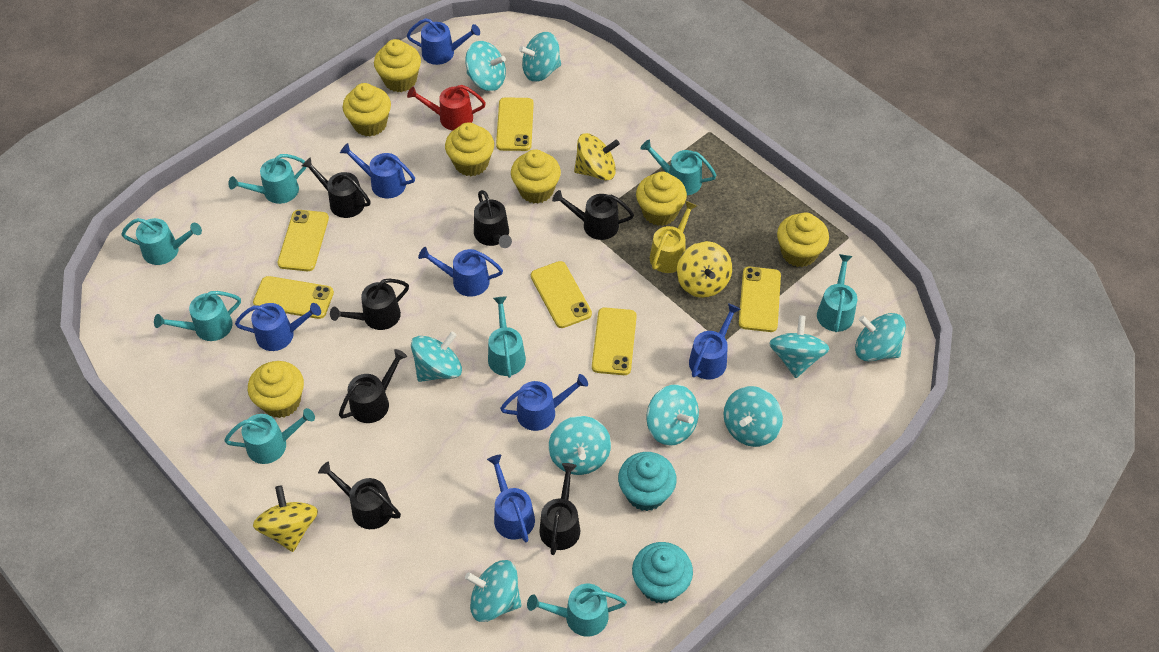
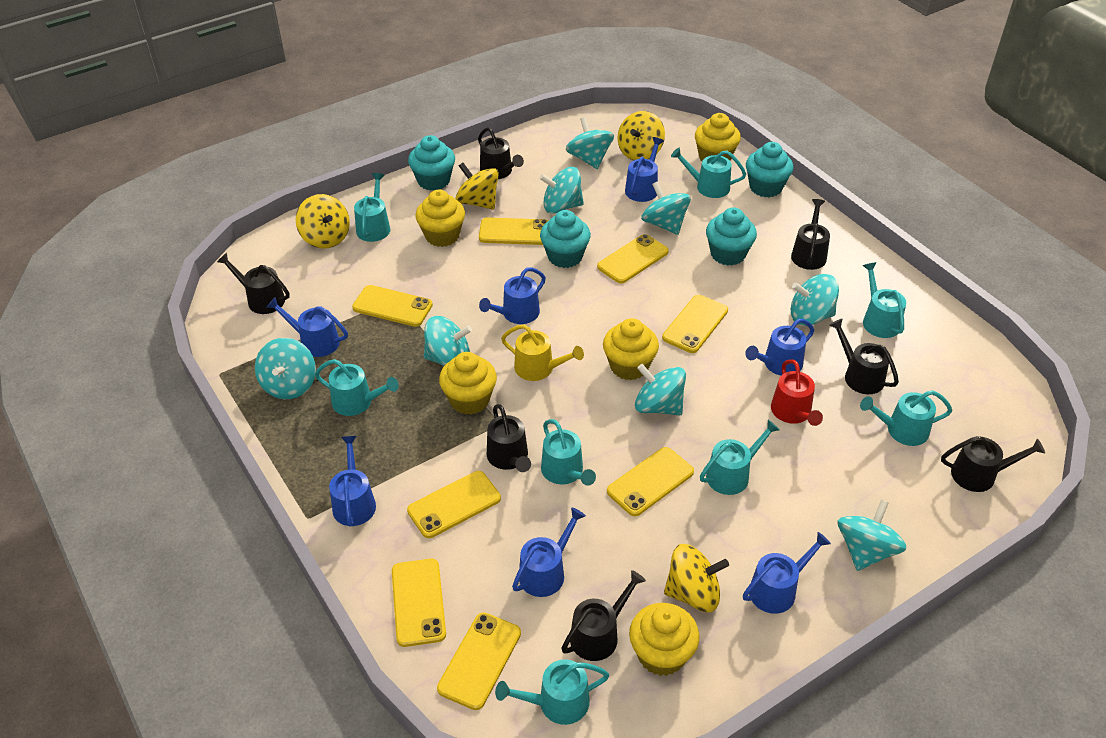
turquoise cupcake: [618,452,677,511] [632,542,693,604] = 2 -> [408,135,455,191] [540,210,591,268] [706,207,757,266] [746,142,793,197] = 4
turquoise spinning top: [411,332,462,382] [465,41,506,91] [465,560,522,622] [519,32,561,82] [549,416,611,475] [646,384,699,446] [724,386,783,447] [769,315,829,378] [855,313,906,361] = 9 -> [255,338,316,399] [424,316,472,366] [539,167,584,214] [566,117,614,169] [635,364,686,416] [641,182,691,235] [791,274,839,326] [838,500,907,571] = 8
yellow cupcake: [248,361,304,418] [343,83,391,136] [374,39,421,92] [445,122,494,176] [511,149,561,204] [636,172,687,226] [777,213,829,267] = 7 -> [415,190,465,247] [439,352,497,414] [603,318,659,380] [629,603,699,676] [695,113,741,161] = 5
yellow phone: [253,276,334,319] [278,210,329,271] [496,98,534,151] [531,261,592,328] [592,307,637,375] [739,267,781,332] = 6 -> [352,285,433,327] [392,559,446,647] [407,471,501,538] [437,613,521,710] [479,217,548,245] [597,234,669,283] [607,447,694,516] [662,295,728,353] = 8
yellow spinning top: [253,485,318,552] [574,133,620,181] [677,241,732,298] = 3 -> [296,194,350,249] [455,163,499,209] [618,111,665,160] [664,544,729,612] = 4

